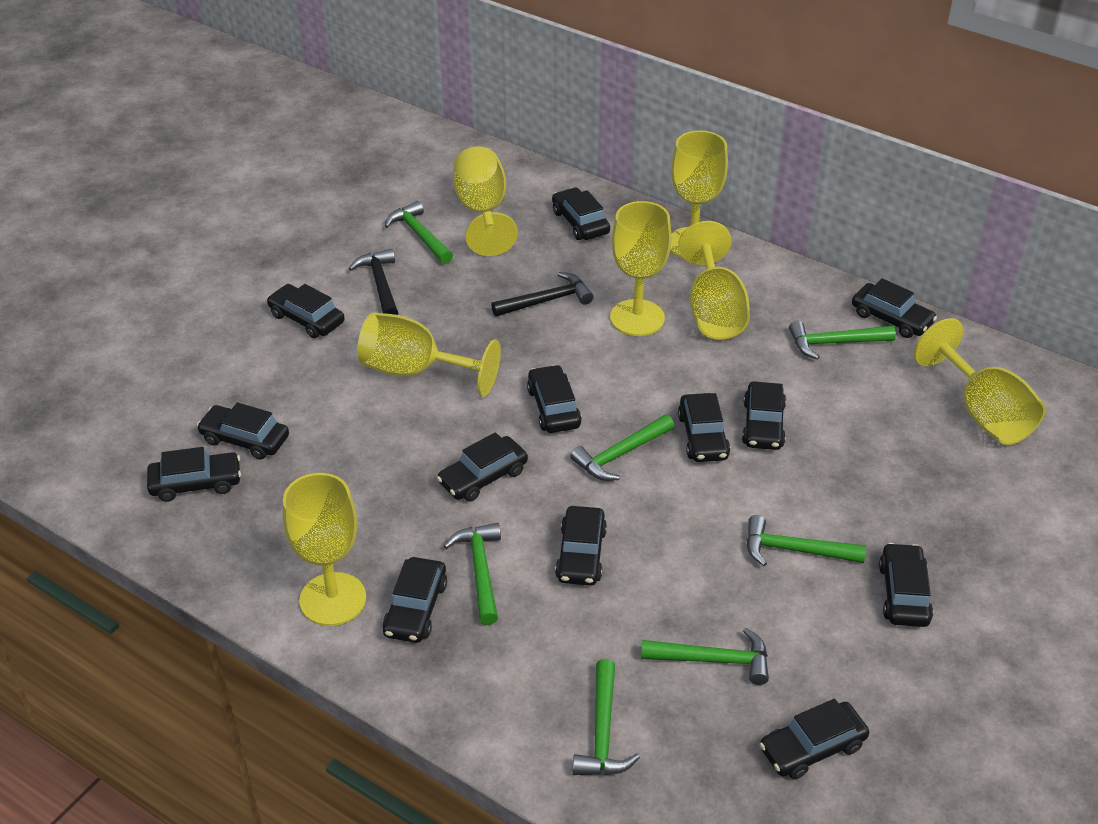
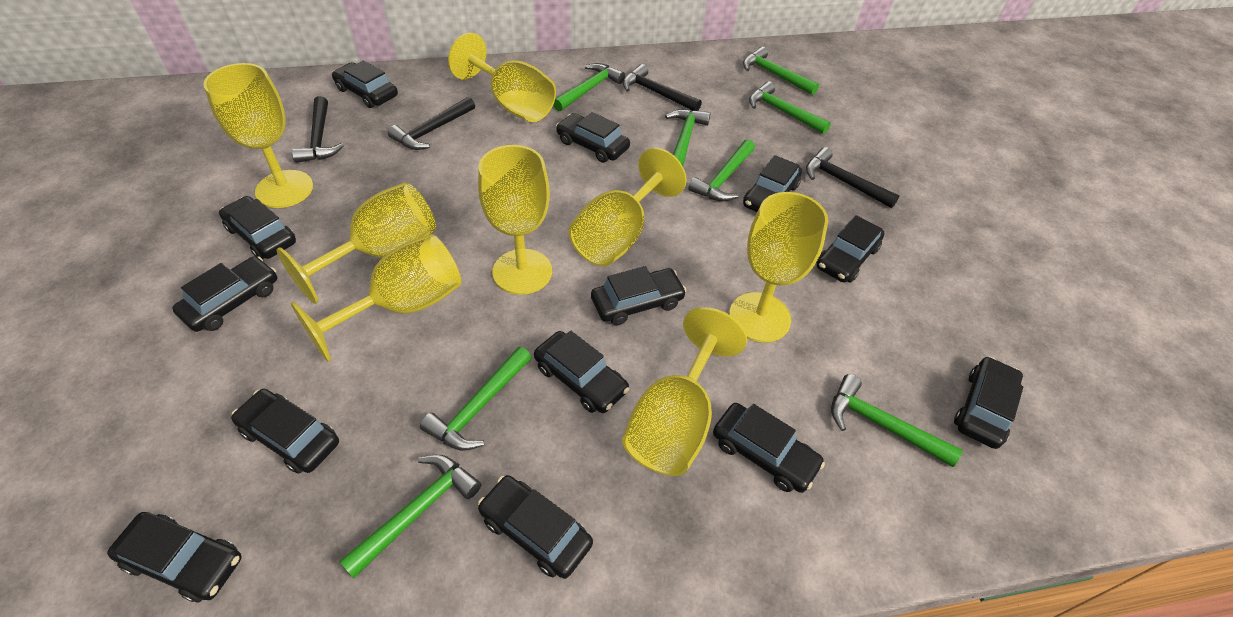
black hammer: [349,249,398,315] [491,272,593,317] = 2 -> [292,96,344,163] [388,97,475,150] [623,64,702,111] [806,147,899,208] = 4
green hammer: [384,201,453,264] [444,523,501,625] [570,414,674,481] [573,659,640,775] [641,628,769,685] [747,515,866,566] [789,321,896,359] = 7 -> [339,455,481,578] [420,346,532,451] [553,63,625,111] [665,109,711,166] [688,139,755,201] [743,47,819,95] [749,81,831,134] [831,374,963,467] = 8
yellow goblet: [283,473,366,626] [357,312,501,397] [453,146,518,256] [610,201,672,336] [670,130,728,259] [678,221,750,340] [914,318,1046,445] = 7 -> [203,63,313,208] [276,182,436,304] [291,234,461,362] [448,33,556,122] [478,145,552,295] [569,148,687,266] [622,307,747,476] [729,192,829,342] = 8

